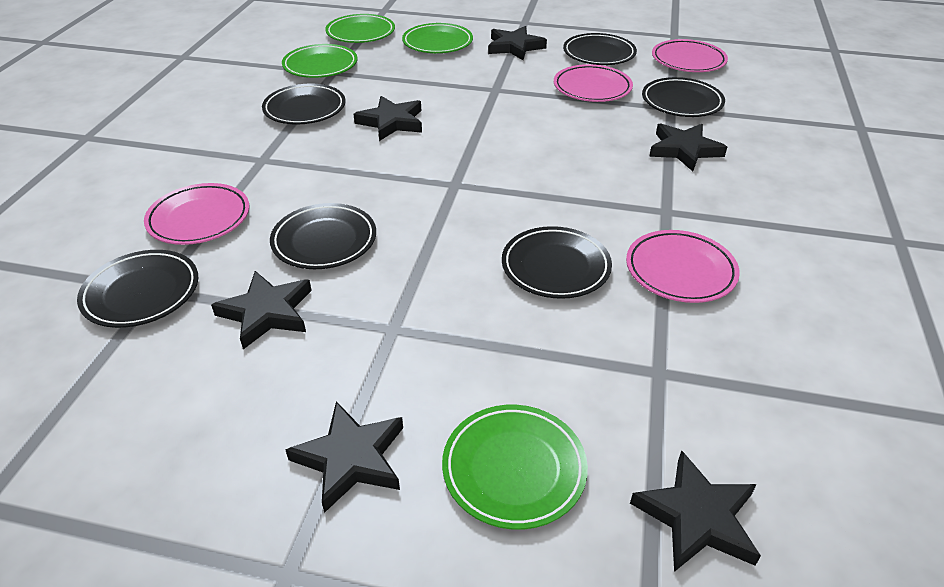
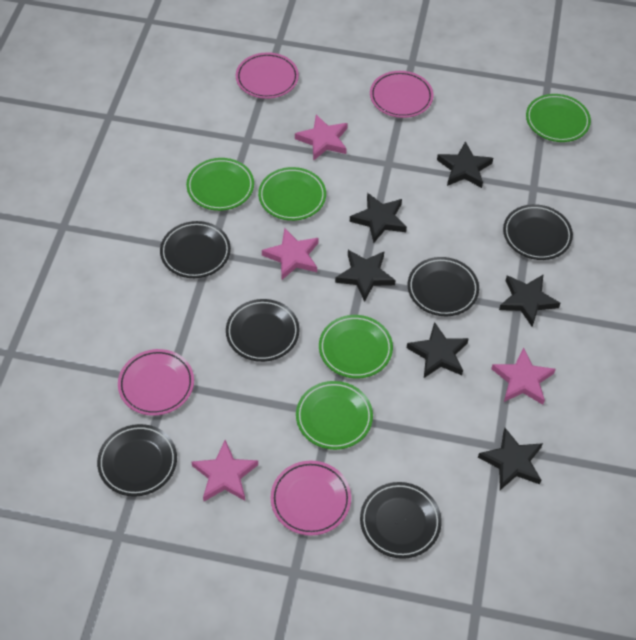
green plate: [282,44,357,78] [325,14,395,43] [402,23,473,53] [442,405,588,530] = 4 -> [186,158,254,211] [258,167,326,221] [296,381,373,450] [319,315,393,379] [526,94,591,142] = 5
pink star: none = 0 -> [191,440,258,501] [262,228,319,280] [295,114,348,161] [491,347,556,405] = 4

